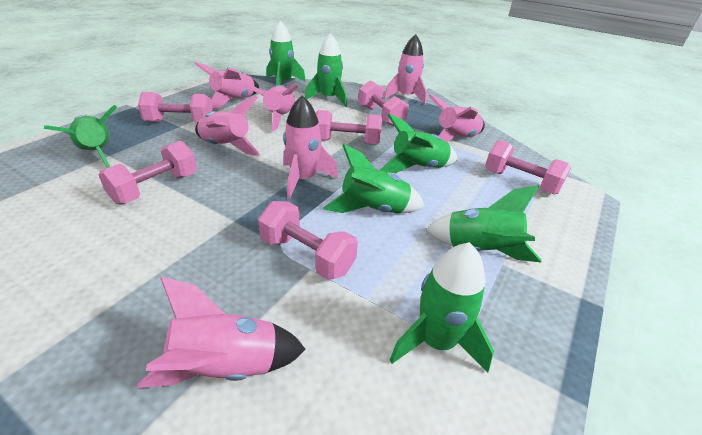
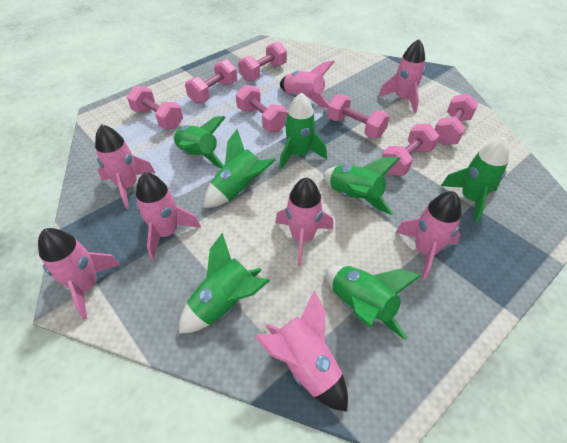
pink dumbbell: [99,141,197,204] [138,92,213,123] [258,201,358,280] [316,110,382,145] [358,80,409,127] [485,140,571,195] = 6 -> [127,86,183,129] [185,59,237,104] [236,84,287,132] [238,41,287,82] [327,94,390,139] [382,124,439,176] [435,94,478,145] = 7
pink rocket: [137,277,306,388] [194,62,259,109] [195,96,260,156] [244,83,298,131] [283,95,338,199] [384,34,427,105] [428,94,485,143] = 7 -> [38,228,120,319] [95,124,155,209] [136,172,201,260] [255,290,348,412] [275,177,333,266] [280,61,335,108] [378,39,425,113] [396,191,462,280] = 8

